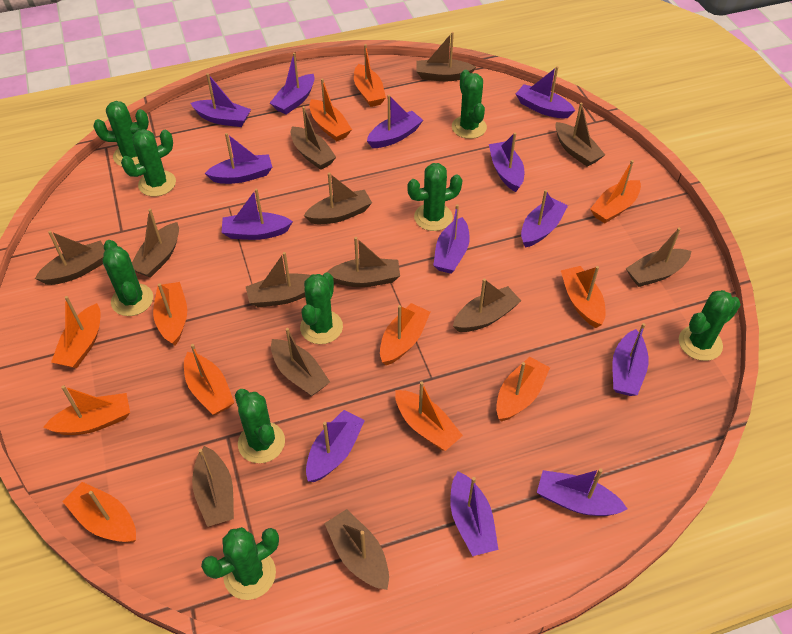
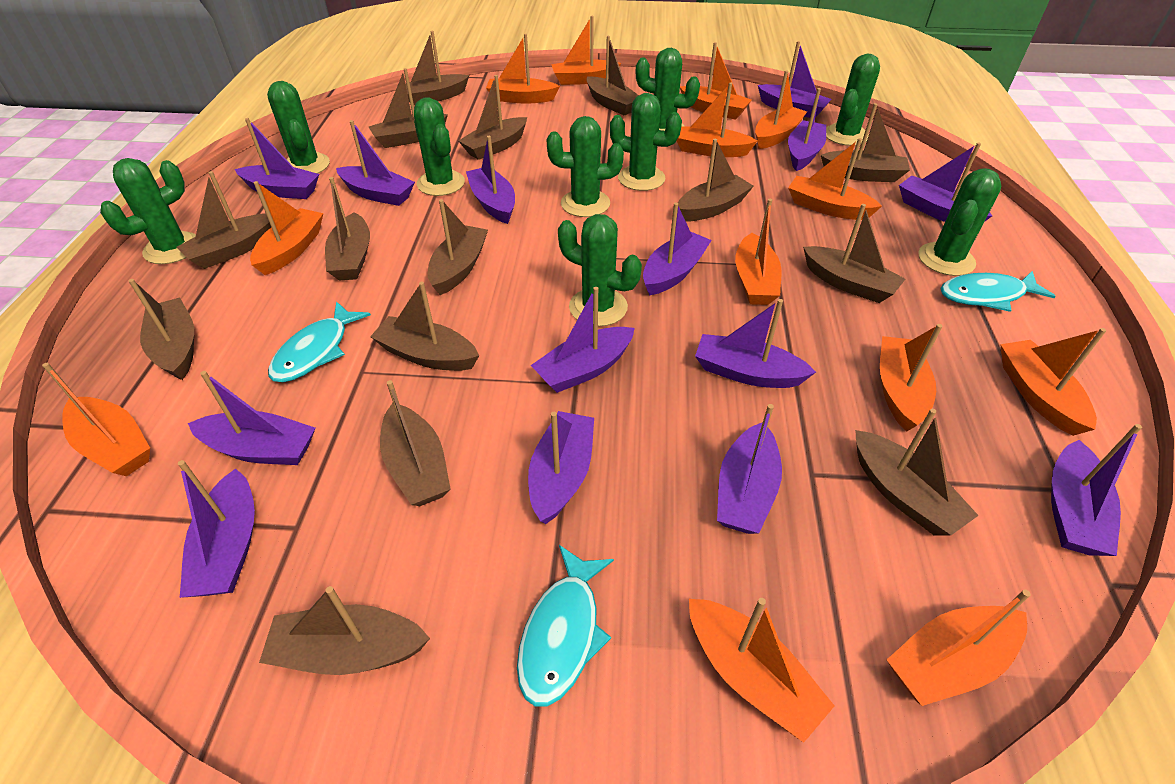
brown boat: [35,231,105,285] [132,209,179,278] [192,446,234,527] [246,252,311,307] [271,328,330,396] [291,106,336,170] [304,173,372,224] [324,509,389,590] [327,237,400,287] [416,32,476,81] [453,278,521,332] [555,103,605,166] [626,228,691,287] = 13 -> [129,279,194,380] [177,171,271,269] [259,586,430,675] [325,177,370,280] [369,68,448,148] [370,282,479,371] [380,380,451,506] [406,31,469,105] [428,199,488,295] [458,75,527,160] [586,36,639,115] [678,139,754,222] [803,204,905,303] [821,103,910,182] [855,409,979,535] = 15
orange boat: [44,385,130,435] [51,296,101,368] [62,482,136,542] [153,282,187,346] [184,344,234,415] [309,79,352,141] [354,44,386,107] [380,303,430,365] [395,381,463,451] [496,357,550,422] [561,266,606,328] [590,160,641,223] = 12 -> [42,363,150,476] [250,181,323,275] [486,34,560,103] [551,16,621,85] [676,82,758,157] [680,42,752,120] [689,598,835,743] [735,199,782,305] [755,70,807,149] [788,138,882,220] [880,324,943,431] [887,590,1031,706] [1000,328,1106,436] = 13
purple boat: [190,73,251,127] [205,133,272,184] [222,189,293,240] [270,53,315,115] [306,410,365,482] [367,95,423,148] [433,204,470,274] [450,471,499,556] [489,133,524,192] [516,66,575,118] [521,190,568,248] [537,468,627,516] [612,323,649,396] = 13 -> [178,460,255,598] [188,371,316,465] [235,118,319,199] [336,120,415,206] [466,136,515,224] [528,411,594,524] [531,287,635,393] [643,203,712,296] [695,299,816,388] [717,404,782,534] [758,41,832,118] [788,88,826,171] [899,142,992,222] [1051,424,1142,556] = 14
turquoise fish: none = 0 -> [268,301,371,382] [517,545,614,707] [940,271,1056,312] = 3

